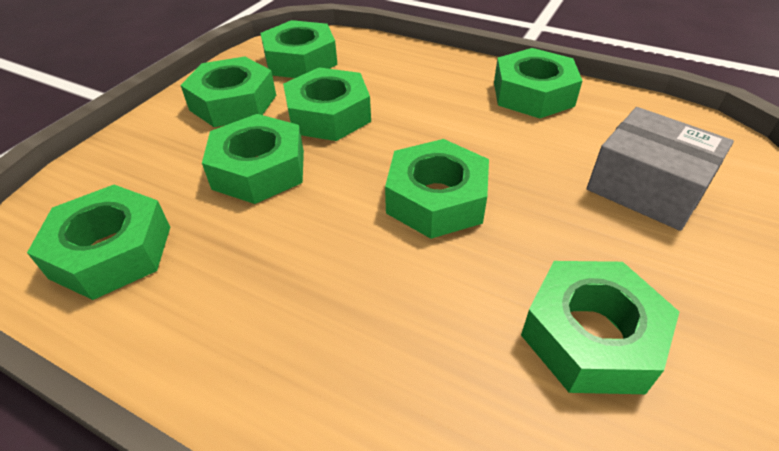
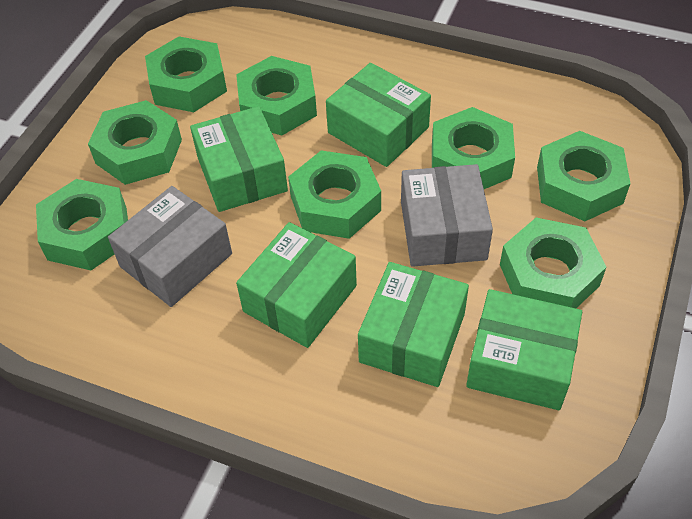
green box: none = 0 -> [190,106,288,212] [236,222,357,348] [326,63,431,167] [358,262,469,387] [466,289,582,410] = 5
grey box: [587,107,734,231] = 1 -> [108,186,232,307] [401,164,493,267] = 2

